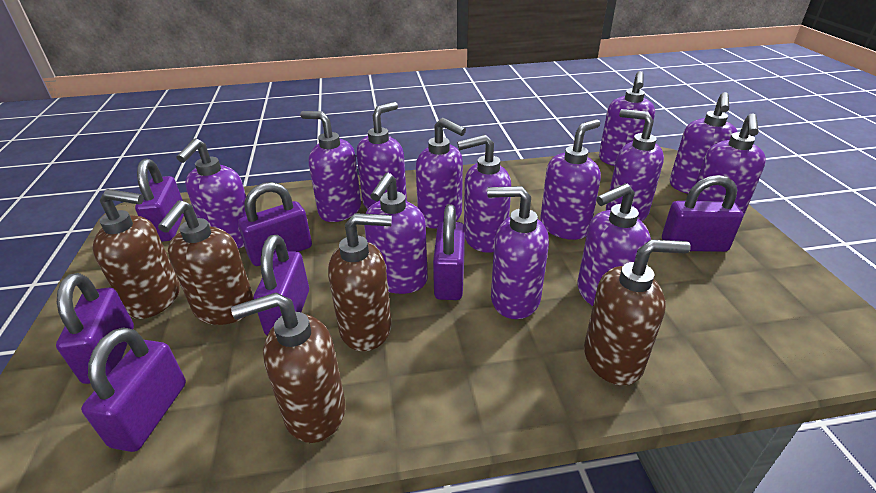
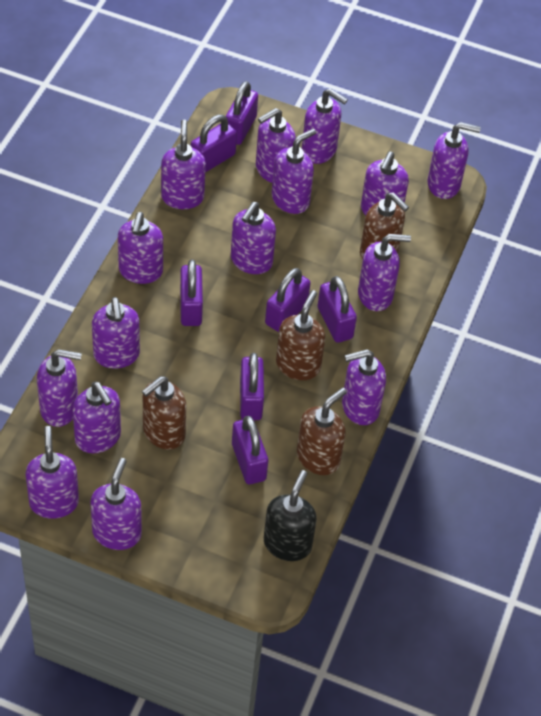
black soap dispenser: none = 0 -> [264,470,317,561] = 1
brown soap dispenser: [92,189,180,319] [158,200,254,325] [231,293,346,443] [328,213,392,351] [584,239,691,385] = 5 -> [142,376,186,450] [276,290,325,380] [297,388,347,475] [360,192,409,259] = 4
purple soap dispenser: [176,138,246,248] [300,111,361,222] [356,102,407,209] [364,173,428,294] [416,118,466,229] [457,135,511,253] [487,186,549,319] [540,119,601,240] [578,183,651,306] [599,71,655,166] [606,109,664,222] [669,92,737,194] [696,113,766,216] = 13 -> [25,426,79,519] [37,349,82,427] [73,382,121,453] [90,458,142,550] [92,297,140,369] [118,212,163,284] [161,120,206,209] [231,202,276,274] [256,108,296,183] [272,129,316,214] [302,88,348,164] [342,349,386,425] [358,234,411,311] [361,152,409,216] [428,122,481,199] = 15

